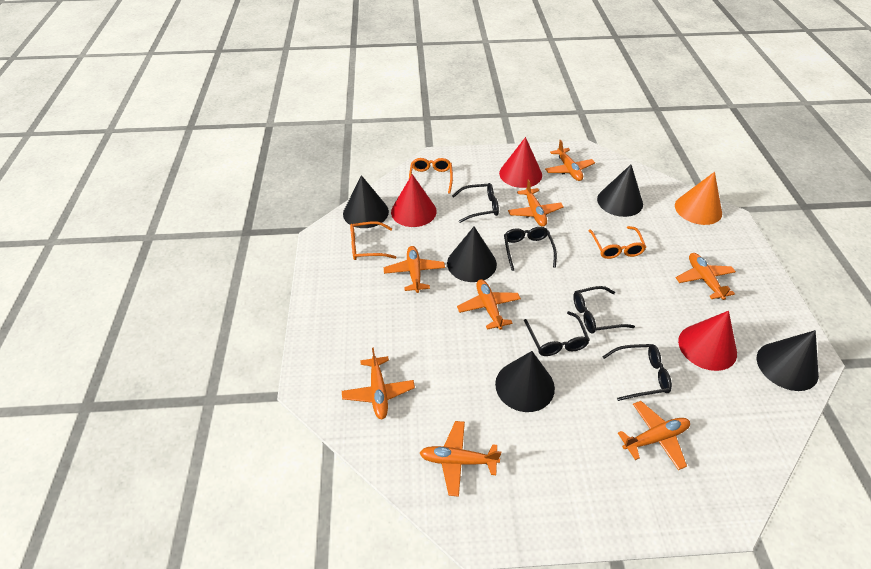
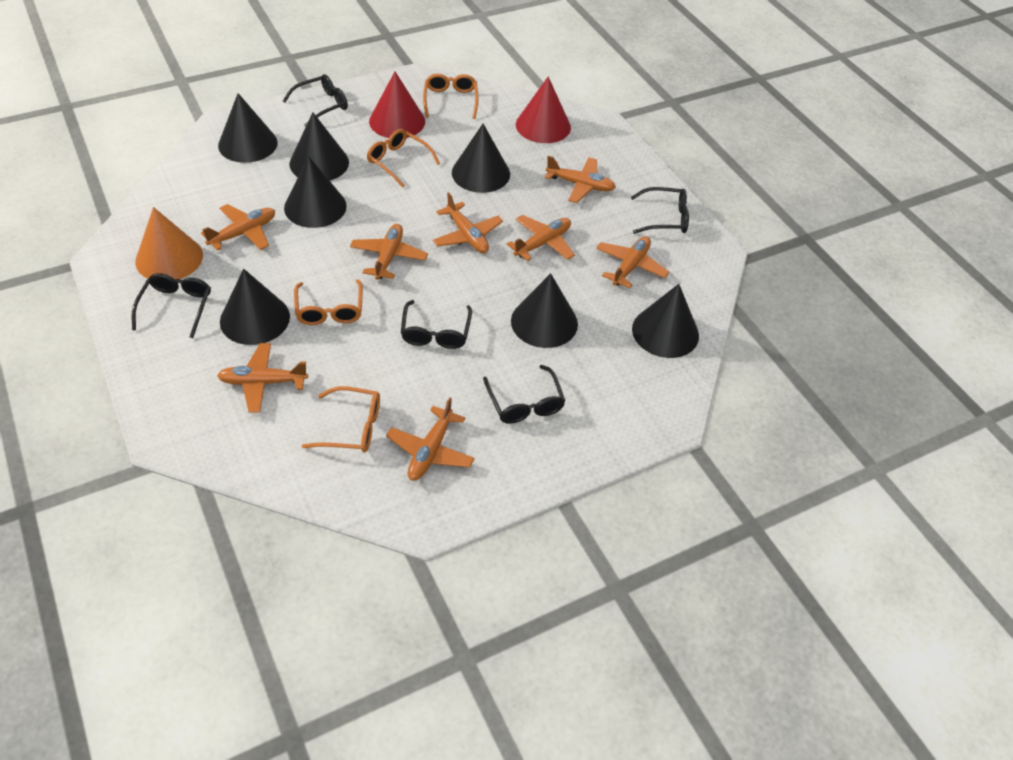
black cone: [343,175,389,228] [447,227,497,282] [495,351,555,412] [597,164,643,217] [757,330,819,391] = 5 -> [218,93,278,163] [220,269,290,345] [284,156,347,228] [289,113,349,181] [452,124,510,193] [511,273,578,348] [632,284,699,358] = 7
orange glasses: [350,221,397,260] [409,158,453,194] [588,226,646,259] = 3 -> [294,279,363,325] [302,386,380,453] [367,129,440,187] [423,74,479,119] = 4
red cone: [391,174,437,227] [499,137,542,188] [678,311,737,371] = 3 -> [369,72,425,138] [516,76,571,143] = 2

